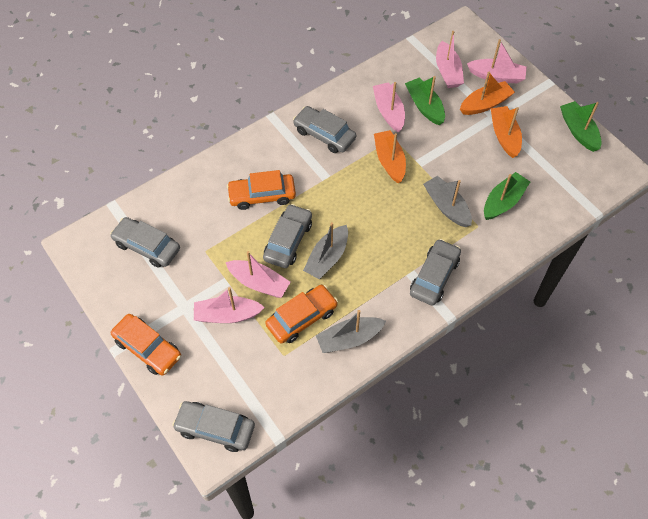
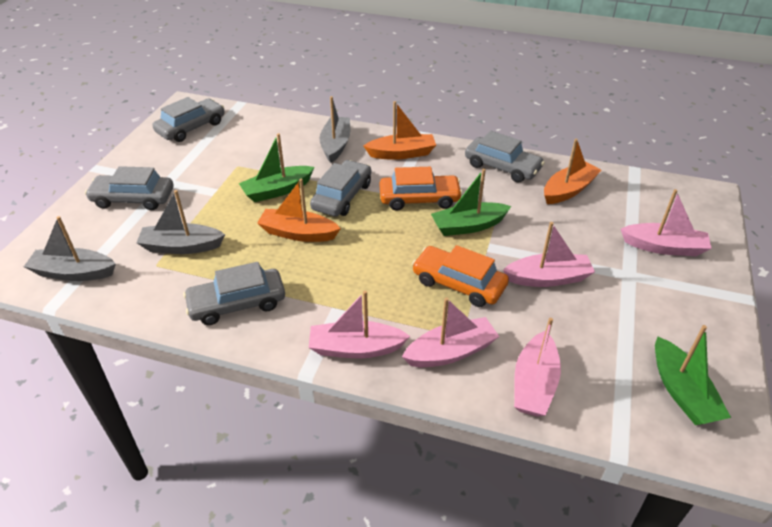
orange car: [111,314,181,376] [227,170,296,210] [265,285,338,344] = 3 -> [379,167,463,210] [412,245,509,307] = 2

